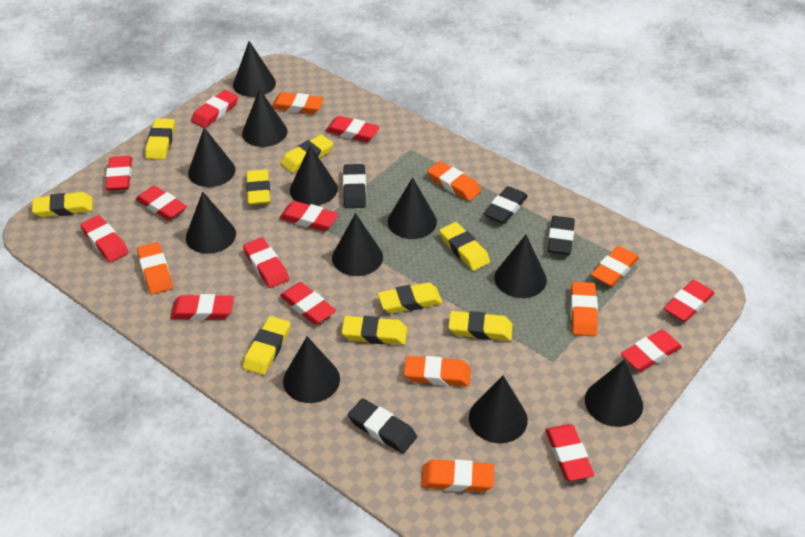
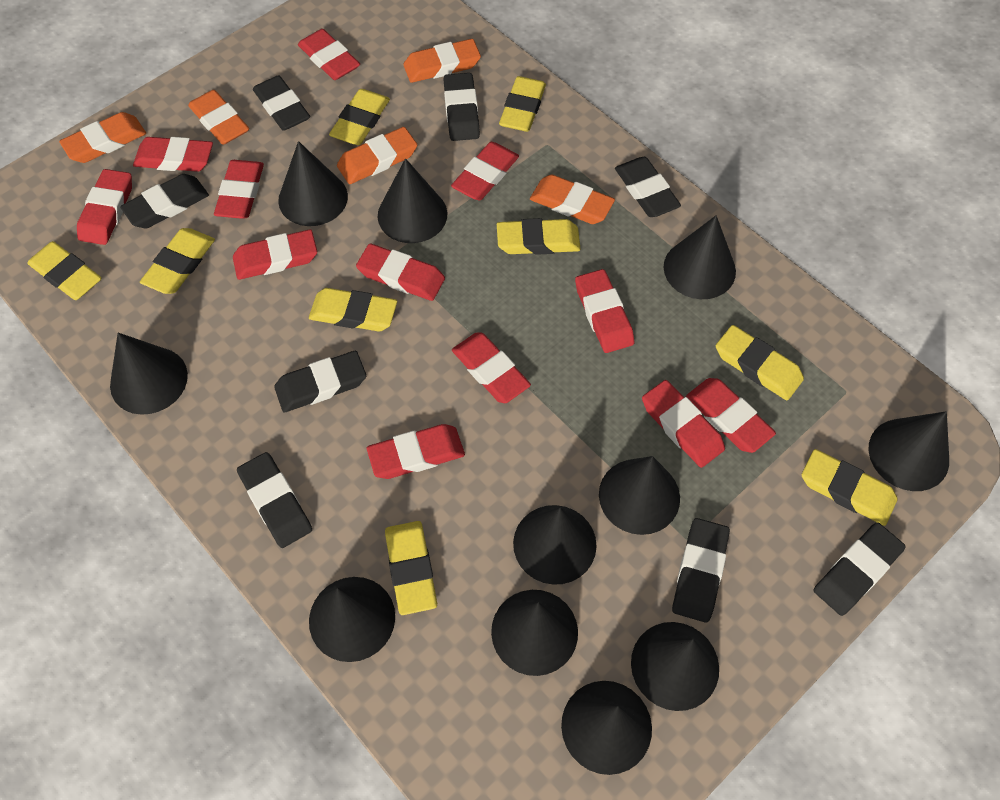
black eraser: [343,164,366,208] [348,398,417,454] [484,186,528,224] [548,216,575,255] = 4 -> [120,174,209,228] [237,452,312,548] [253,75,310,131] [274,351,366,412] [443,73,480,141] [615,157,681,217] [672,518,730,623] [814,522,906,616] = 8
orange eraser: [137,242,173,294] [272,92,324,114] [404,356,471,386] [421,460,494,492] [427,161,481,201] [571,282,598,336] [591,246,639,287] = 7 -> [59,112,146,163] [188,90,249,145] [337,127,417,184] [404,39,481,83] [530,174,615,224] = 5

